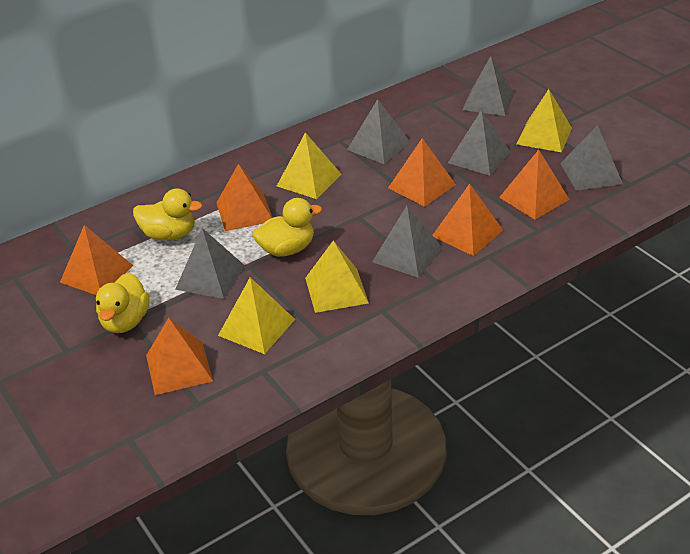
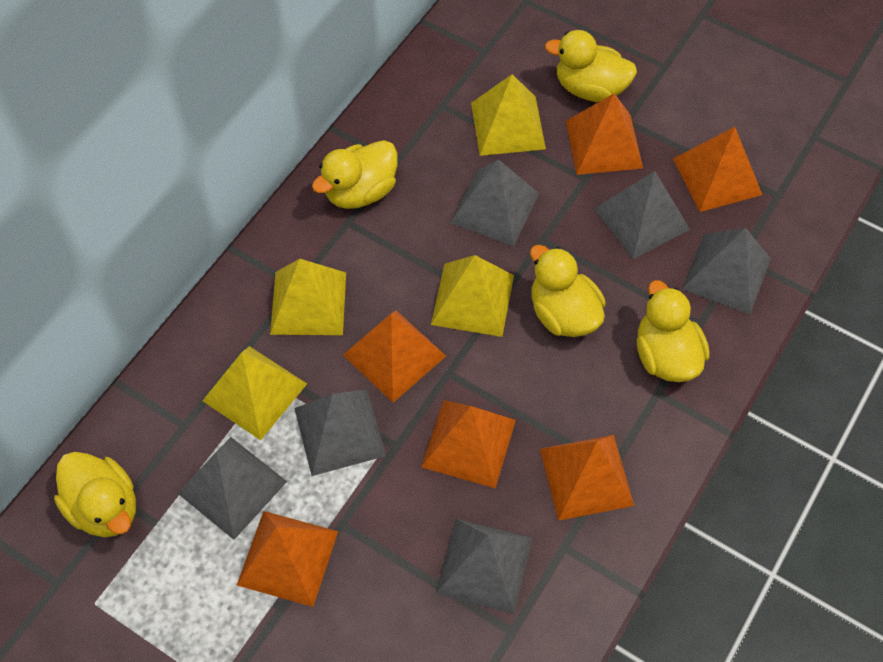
yellow duck: [96,273,150,333] [133,188,203,240] [253,198,322,257] = 3 -> [54,452,136,537] [312,140,397,209] [530,245,606,337] [545,30,637,102] [637,280,710,382] = 5

